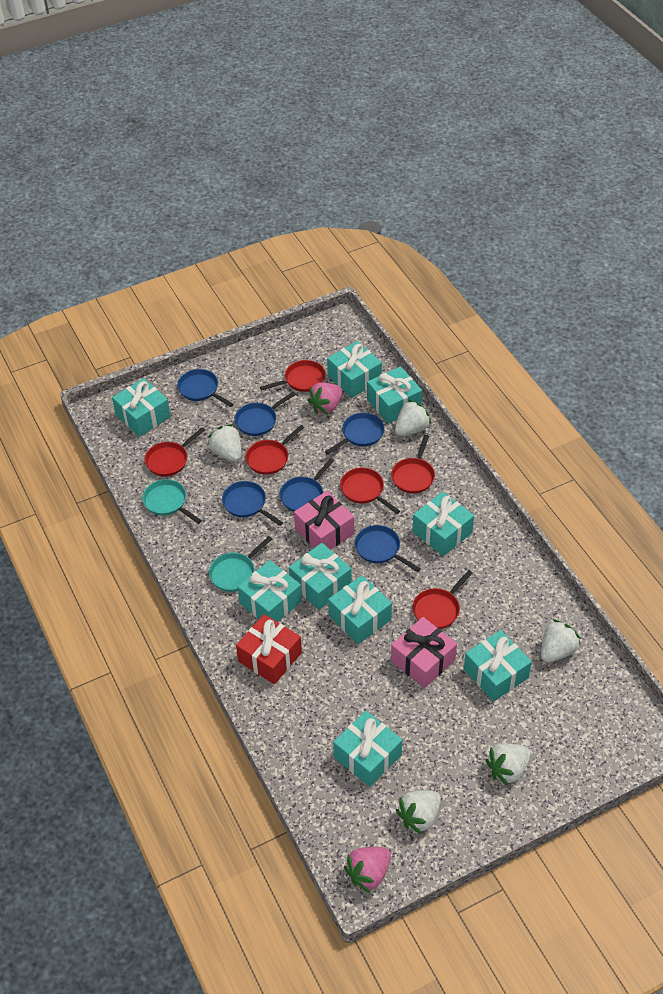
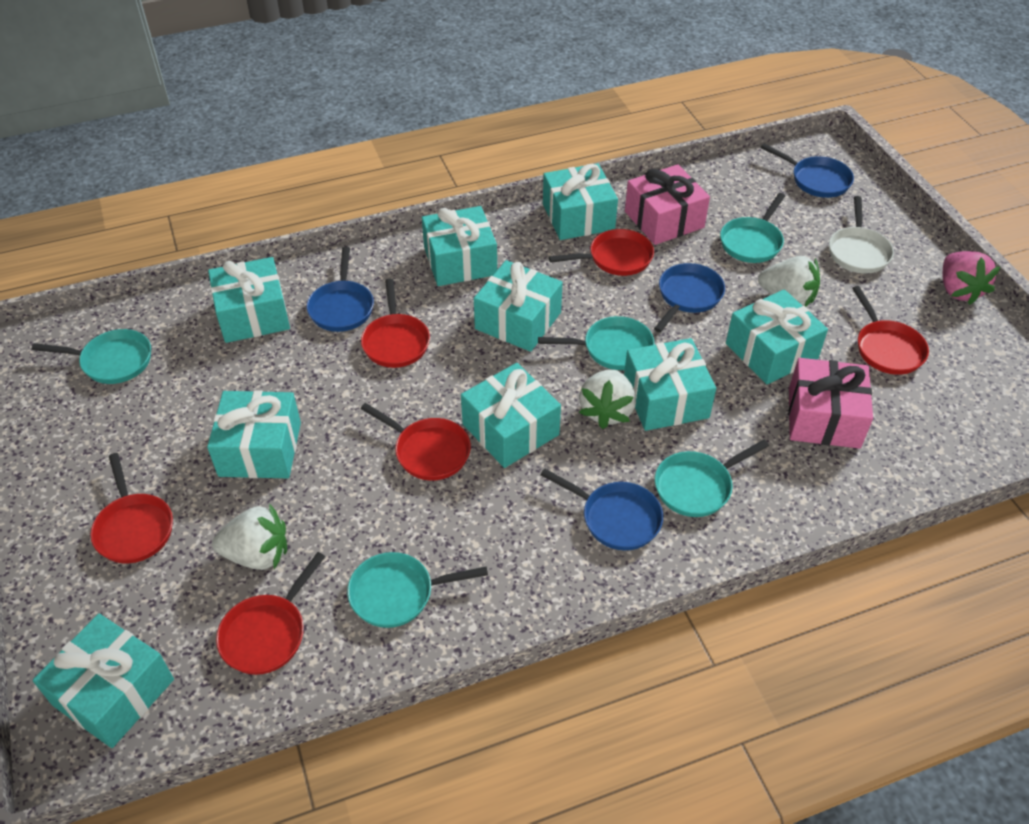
blue pan: [177,369,234,407] [222,481,283,526] [235,392,296,436] [279,458,334,512] [325,413,385,455] [355,525,421,572] = 6 -> [307,247,374,332] [540,468,663,550] [654,263,725,332] [761,144,854,198] = 4
pink strawberry: [307,382,343,414] [344,847,391,893] = 2 -> [942,251,1000,305] = 1
red gift: [236,614,302,684] = 1 -> none = 0
turquoise pan: [142,479,202,524] [209,536,272,592] = 2 -> [32,329,151,384] [347,552,488,628] [538,316,654,370] [655,440,769,517] [720,193,785,263] = 5
white pan: none = 0 -> [829,196,894,273] = 1
white strawberry: [208,424,241,462] [395,400,431,436] [396,790,441,834] [485,743,531,785] [541,619,581,663] = 5 -> [212,503,287,570] [579,369,636,429] [758,256,820,307] = 3

